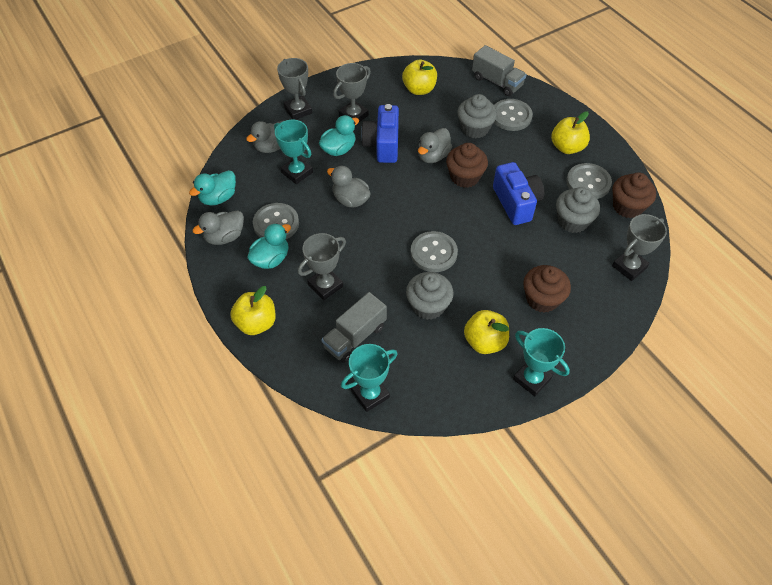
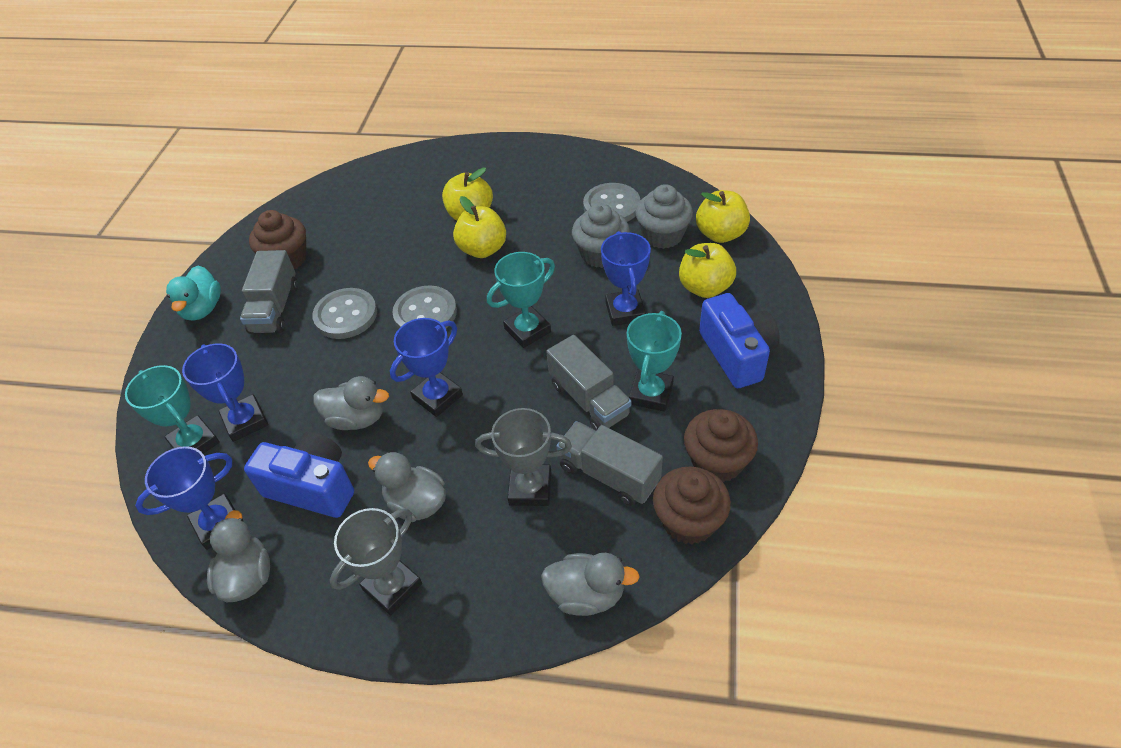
blue trophy: none = 0 -> [135,446,235,550] [182,343,268,442] [390,318,463,417] [601,231,651,326] = 4
grey button: [253,203,299,239] [411,231,458,272] [494,99,533,131] [566,163,612,199] = 4 -> [312,288,377,339] [392,286,457,328] [583,183,640,222] = 3
grey cupcake: [406,272,454,320] [457,94,497,139] [556,187,600,233] = 3 -> [572,203,630,268] [636,184,693,249] = 2
grey trophy: [277,58,312,120] [298,233,346,300] [333,63,371,122] [612,214,667,281] = 4 -> [330,508,422,615] [475,408,572,506] = 2
grey truck: [321,292,387,363] [472,45,527,96] = 2 -> [240,250,298,334] [546,335,631,431] [557,421,663,506] = 3
turquoise duck: [189,170,236,206] [247,223,291,269] [319,115,359,156] = 3 -> [166,266,221,321] = 1

